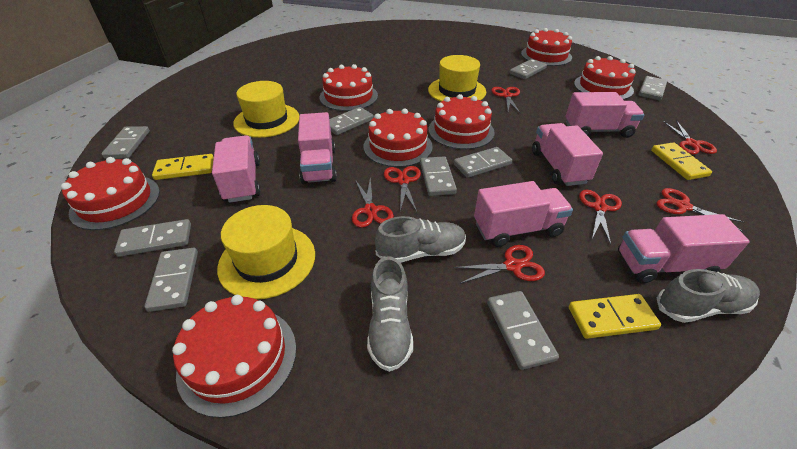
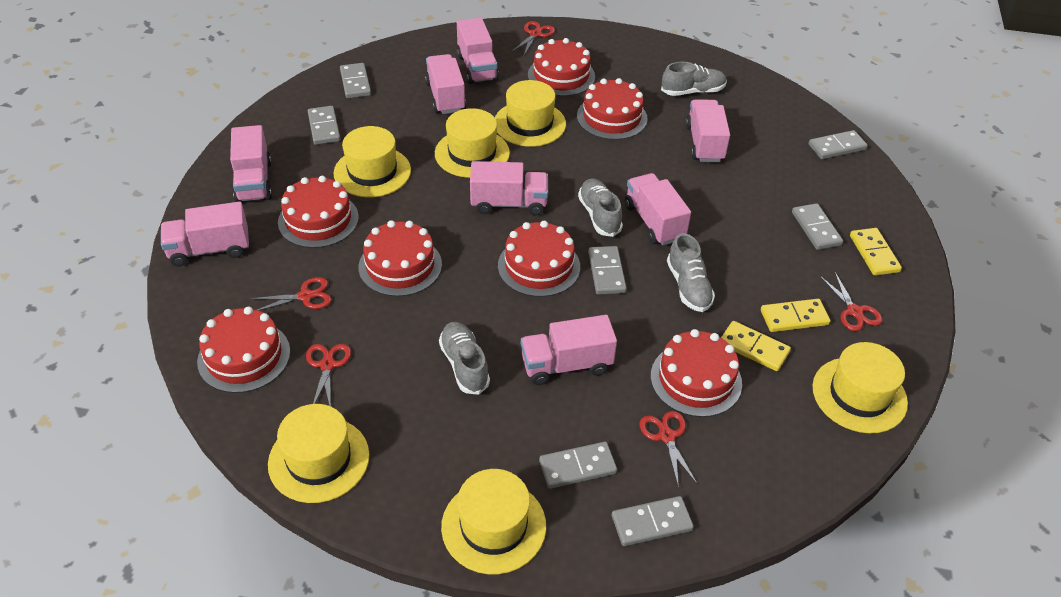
grey domino: [101,126,150,159] [114,219,191,257] [144,248,198,312] [329,107,374,135] [420,156,457,196] [454,147,512,178] [487,291,559,370] [509,59,547,79] [638,76,667,100] = 9 -> [308,106,340,145] [340,63,371,98] [539,442,617,489] [588,246,627,295] [612,496,694,546] [792,203,843,250] [808,130,868,159] = 7
grey shoe: [367,256,413,372] [375,216,466,263] [657,269,760,323] = 3 -> [439,322,490,395] [578,179,623,237] [661,62,727,96] [667,233,715,312] = 4
pink truck: [212,135,260,203] [298,112,337,184] [474,181,573,247] [532,123,603,186] [566,92,644,138] [618,214,750,283] = 6 -> [161,202,249,266] [230,125,272,202] [425,54,466,114] [457,18,499,84] [470,161,548,216] [521,315,617,385] [625,173,691,245] [685,99,730,162] = 8
red scissors: [352,177,394,228] [384,166,421,212] [453,245,545,284] [491,87,521,114] [579,190,622,244] [656,188,745,232] [663,120,717,155] = 7 -> [250,277,331,310] [306,344,351,406] [513,21,555,55] [639,411,698,488] [820,272,882,331] = 5
yellow hat: [217,205,315,300] [233,81,299,138] [428,55,486,102] = 3 -> [268,404,369,503] [333,126,411,197] [435,108,510,178] [441,469,546,574] [495,80,566,147] [812,342,908,433] = 6

